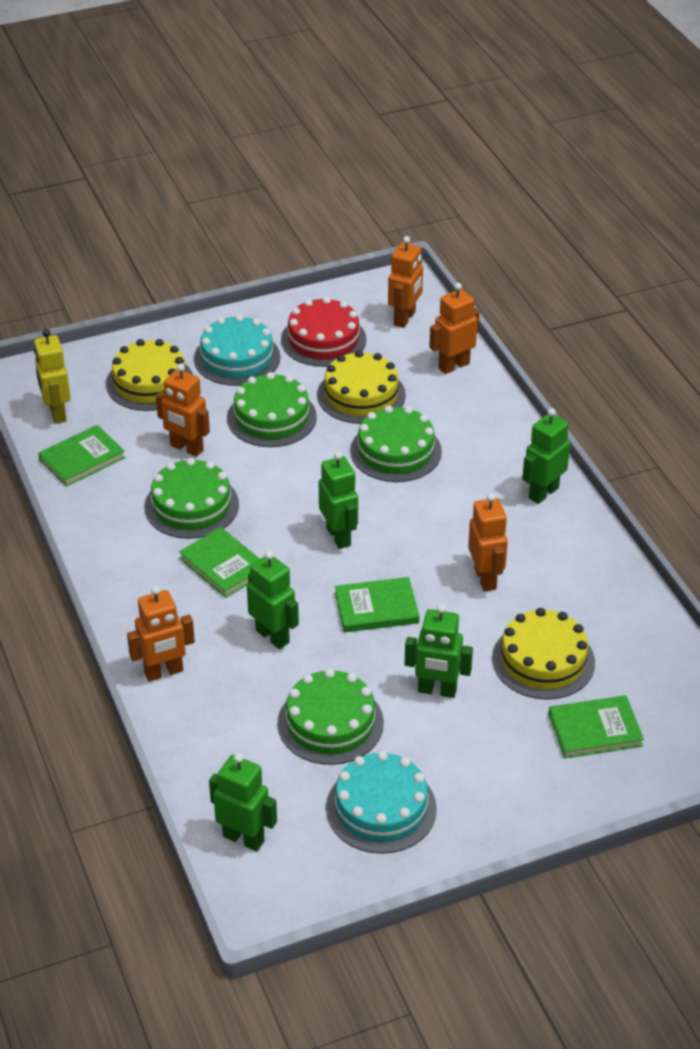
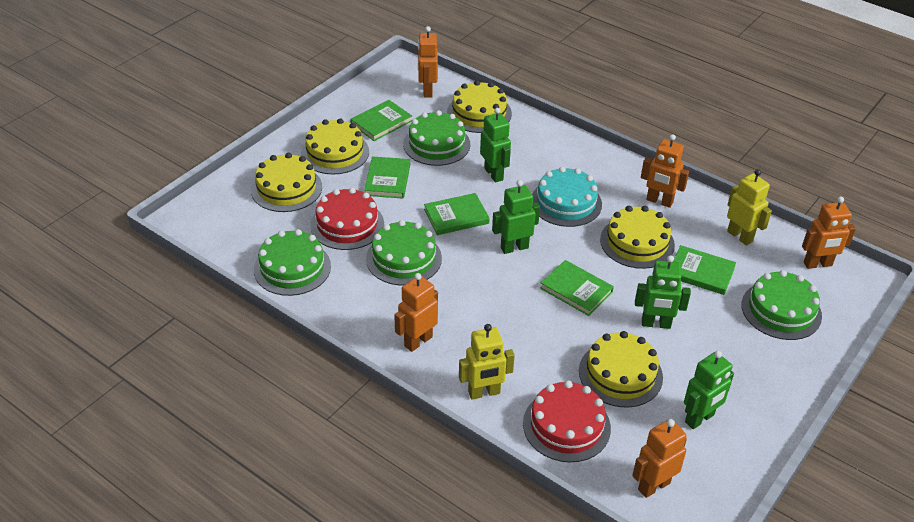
green book: [38,425,126,487] [179,527,260,598] [335,577,419,632] [548,695,644,759] = 4 -> [350,100,412,141] [364,156,410,199] [424,193,490,235] [540,260,614,316] [673,245,736,295] = 5
green robot: [209,753,277,851] [247,551,299,649] [319,451,358,549] [405,604,473,698] [522,408,570,504] = 5 -> [480,108,511,183] [492,180,540,254] [635,255,691,329] [684,351,734,429] = 4
red cake: [281,297,367,367] = 1 -> [310,188,384,250] [523,380,611,462] = 2
turquoise cake: [194,314,281,386] [326,751,437,854] = 2 -> [532,167,602,227] = 1
yellow cake: [106,339,193,411] [317,350,406,424] [492,608,595,700] = 3 -> [251,153,322,212] [301,118,369,174] [447,80,512,133] [579,331,663,407] [600,206,675,269] = 5
yellow robot: [34,329,71,424] = 1 -> [459,324,515,399] [727,169,772,246] = 2

